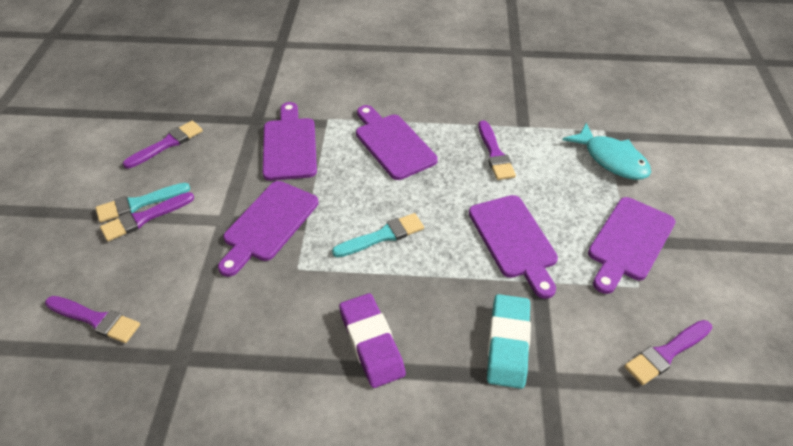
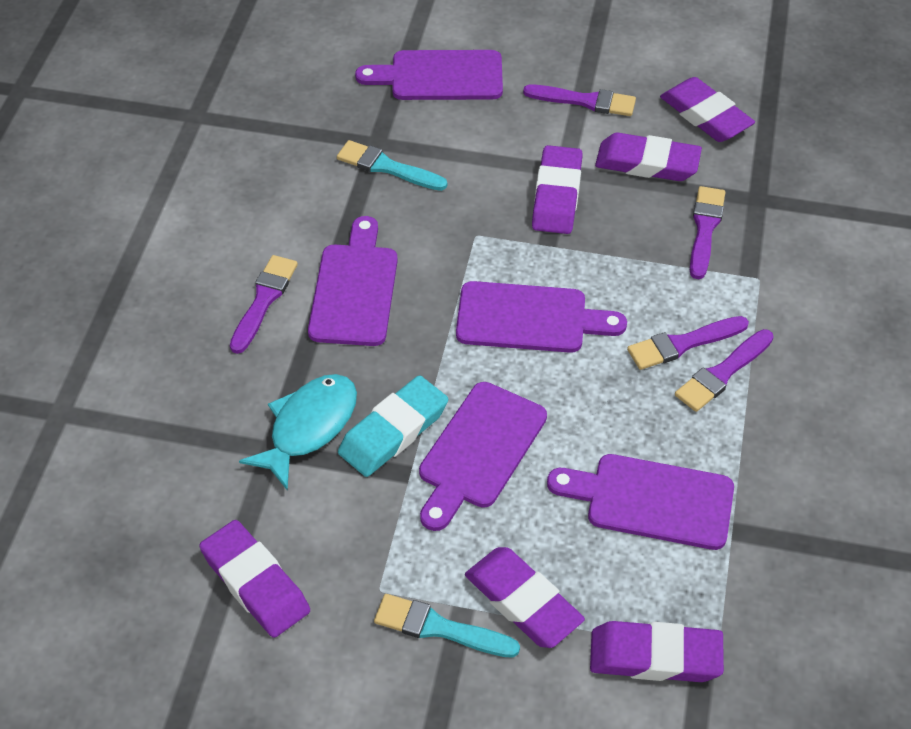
purple eraser: [339,293,406,388] = 1 -> [199,520,310,638] [465,547,585,648] [532,145,583,234] [590,621,724,682] [595,133,702,181] [660,77,755,142] = 6

